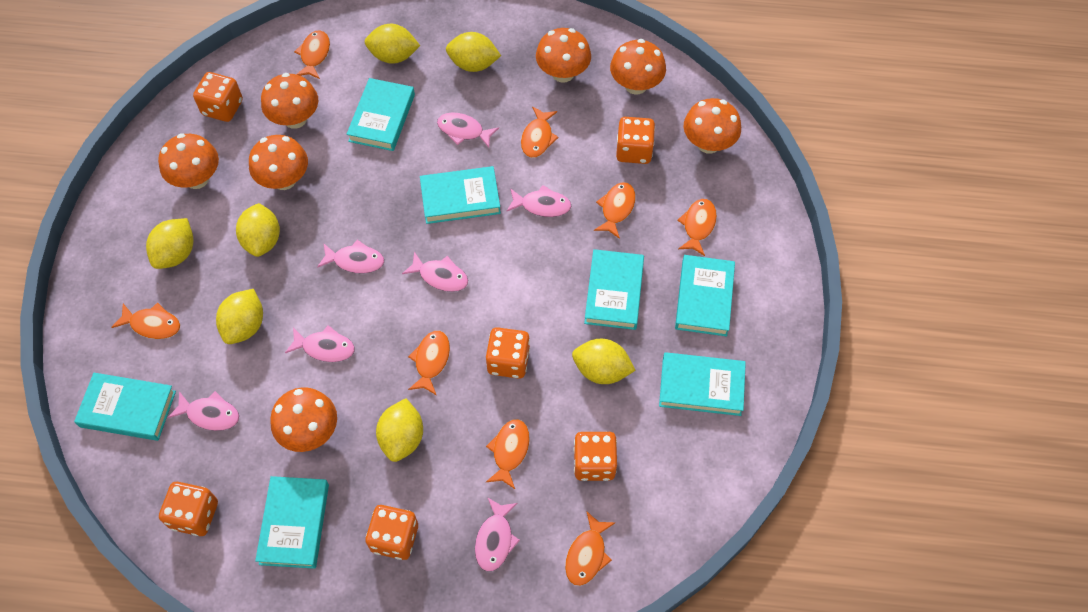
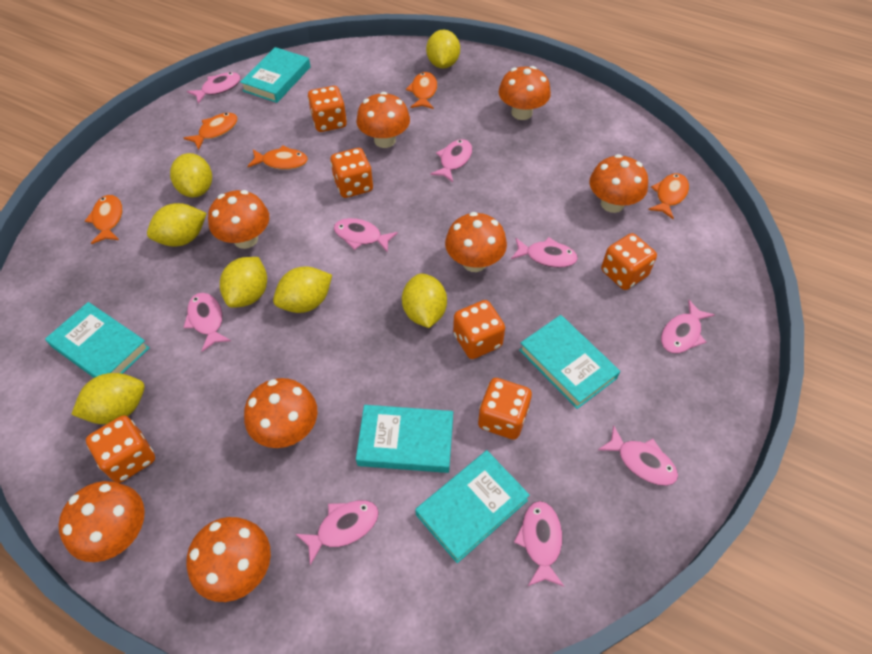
orange fish: [111,302,180,339] [294,30,330,79] [408,331,450,395] [486,419,530,489] [521,107,559,158] [565,511,616,586] [594,182,635,239] [677,199,717,256] = 8 -> [85,195,122,244] [184,113,238,150] [247,145,308,170] [406,72,437,109] [648,173,689,219] = 5
orange mushroom: [158,133,219,189] [249,135,308,190] [261,73,318,129] [270,387,337,452] [536,28,591,82] [610,39,666,95] [684,98,741,154] = 7 -> [58,481,145,562] [187,517,271,602] [208,190,269,249] [244,378,317,448] [357,92,410,148] [445,212,507,272] [499,66,551,120] [590,154,648,213] = 8
pink fish: [168,391,239,431] [285,325,355,362] [317,240,384,273] [402,252,468,292] [437,113,499,148] [475,497,520,571] [506,185,571,217] = 7 -> [183,293,231,352] [187,72,241,104] [296,500,379,565] [334,218,398,253] [430,139,472,182] [511,237,578,268] [514,501,564,587] [598,425,678,486] [661,300,714,353] = 9
turquoise book: [74,373,176,441] [255,476,329,569] [346,78,415,151] [420,166,501,224] [584,249,644,330] [659,352,746,416] [675,255,735,336] = 7 -> [45,302,150,378] [240,47,310,103] [356,405,453,473] [415,450,530,563] [519,315,620,409] = 5

